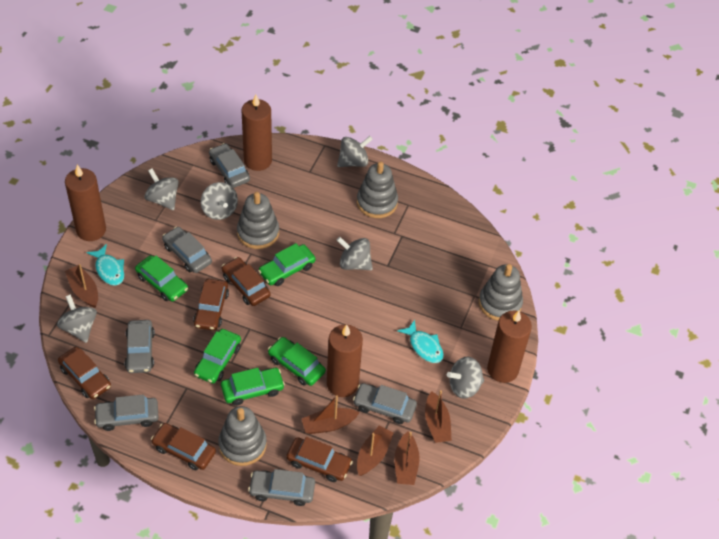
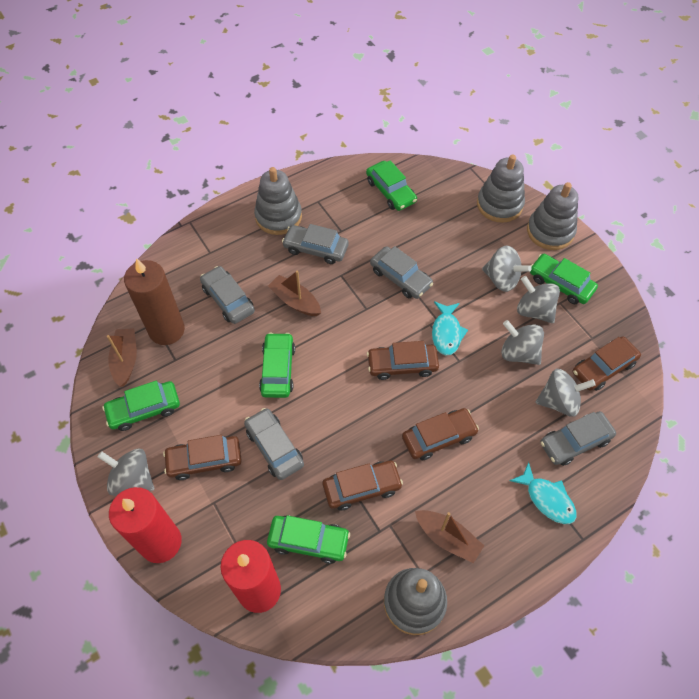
brown boat: [65,264,98,308] [302,395,360,434] [357,426,394,476] [394,431,420,485] [425,390,452,443] = 5 -> [107,328,137,387] [268,271,321,316] [415,510,484,563] = 3
brown candle: [65,165,106,241] [242,95,272,171] [327,324,363,397] [487,310,532,383] = 4 -> [124,258,185,345] = 1
grey car: [94,394,159,431] [125,320,155,373] [162,227,212,273] [209,143,250,188] [248,469,315,506] [353,383,417,424] = 6 -> [200,266,255,324] [244,408,304,480] [282,224,349,264] [370,246,433,299] [540,411,616,466] = 5
grey spinning top: [57,294,97,343] [144,169,179,210] [201,182,238,220] [337,136,373,167] [337,237,373,270] [447,357,484,399] = 6 -> [98,449,154,496] [482,246,532,292] [501,320,544,365] [517,276,560,323] [535,369,596,417] = 5
red candle: none = 0 -> [109,487,182,563] [221,540,281,613] = 2

